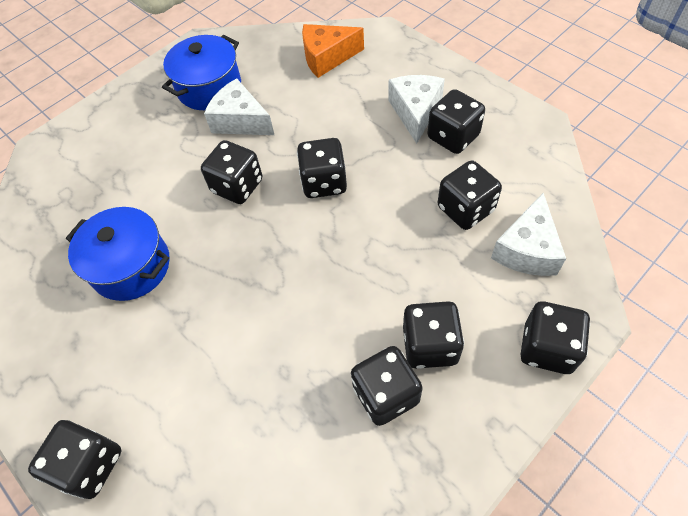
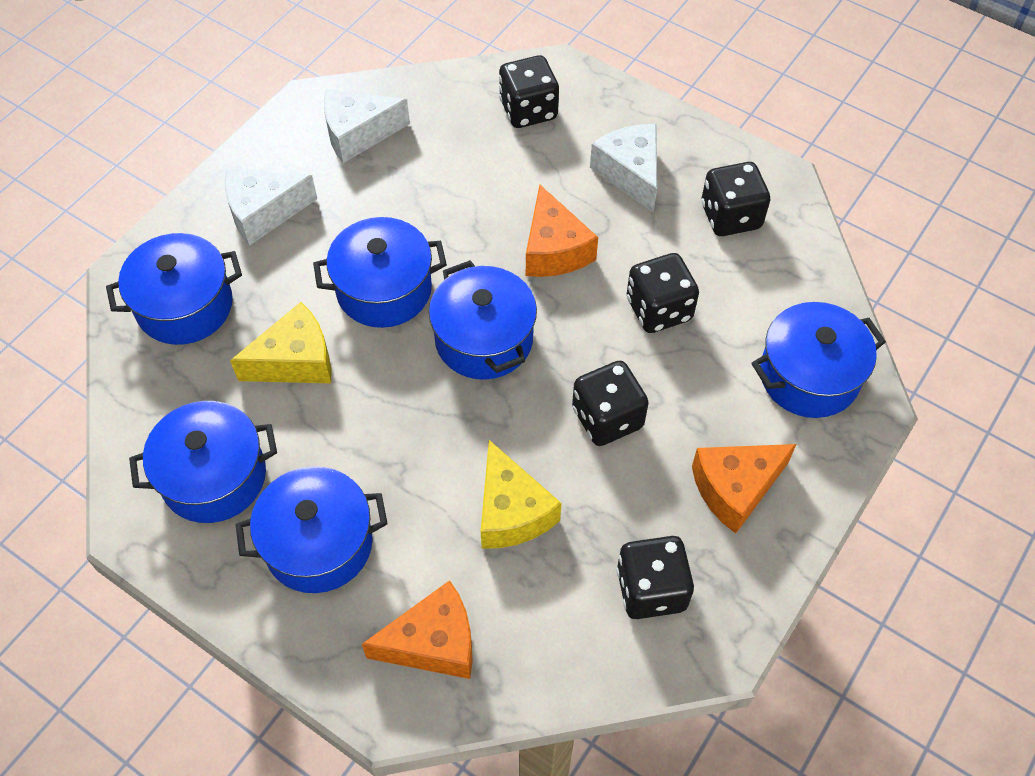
black dice: [28,420,121,499] [201,140,262,204] [297,138,347,198] [351,346,423,426] [403,301,464,369] [428,89,485,154] [438,160,502,230] [520,301,590,374] = 8 -> [499,55,559,128] [572,361,649,446] [617,536,694,619] [627,253,699,333] [701,162,770,236] = 5
blue pot: [66,207,170,301] [162,35,241,110] = 2 -> [106,233,242,345] [129,401,277,523] [235,466,388,593] [313,217,447,328] [429,260,537,380] [752,302,886,418] = 6
orange cheese: [302,24,364,78] = 1 -> [362,580,473,679] [526,185,598,277] [692,444,797,534] = 3
yellow cheese: none = 0 -> [230,302,332,383] [481,440,562,549] = 2

